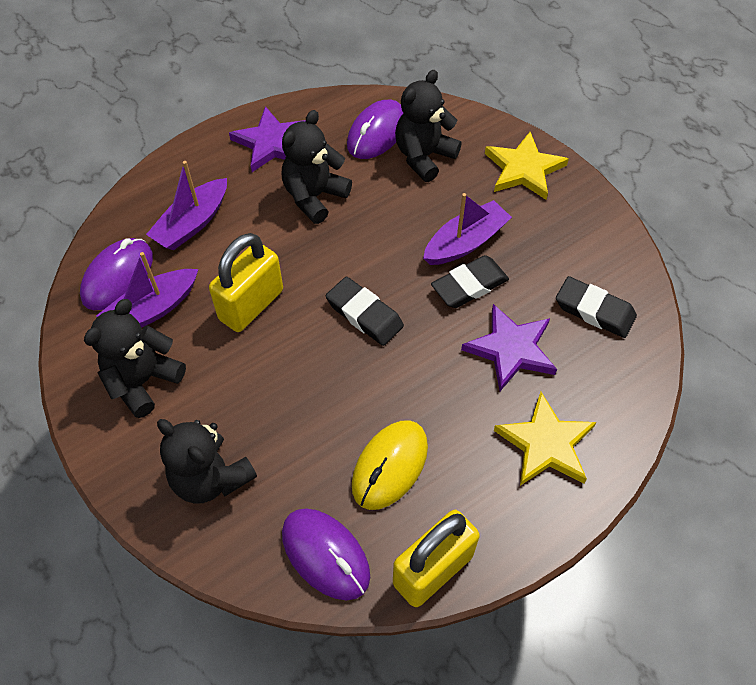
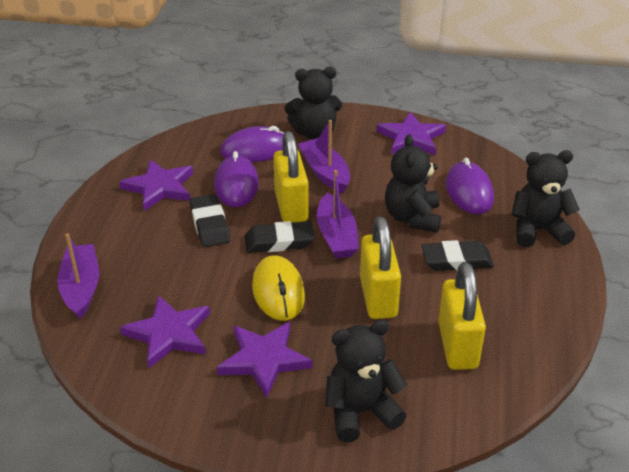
purple star: [229,106,306,172] [461,304,557,391] = 2 -> [119,159,193,211] [120,296,210,368] [217,322,312,398] [377,112,446,155] = 4
yellow padlock: [209,233,283,332] [393,510,480,607] = 2 -> [273,131,309,223] [360,216,401,319] [438,262,486,370] = 3
yellow star: [485,132,569,200] [494,392,596,486] = 2 -> none = 0

